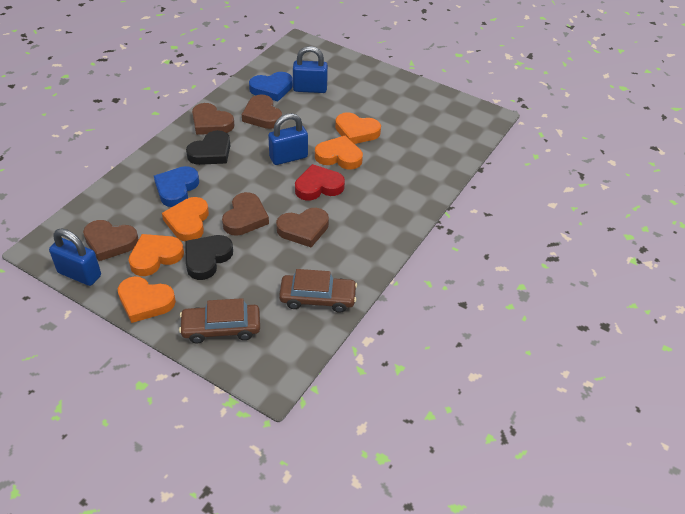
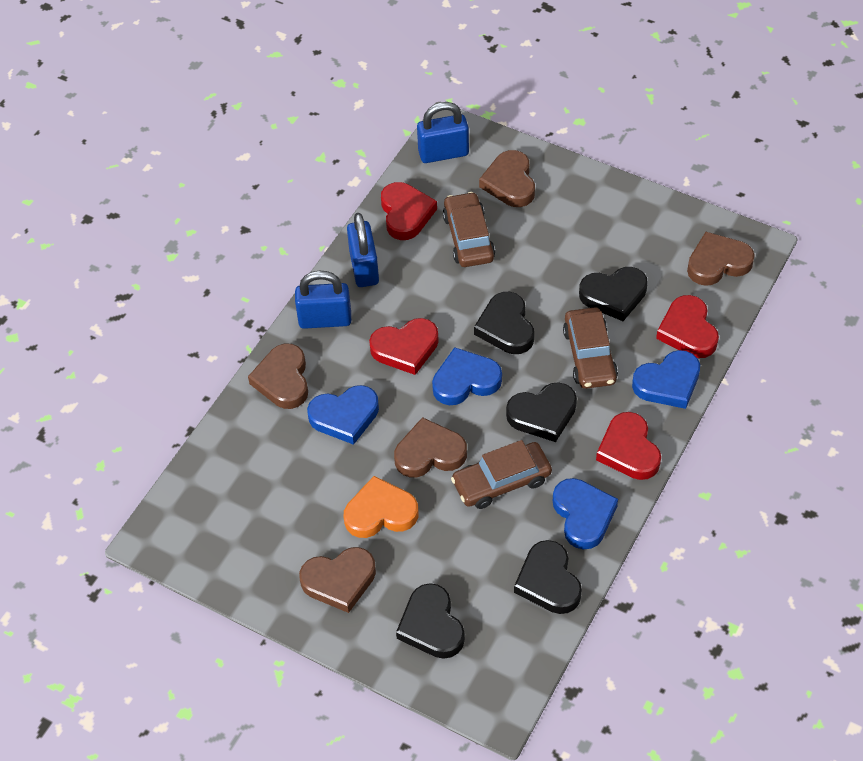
black heart: [185,235,233,280] [186,130,230,165] = 2 -> [396,583,465,659] [474,292,534,354] [506,382,577,442] [514,540,582,614] [579,267,648,321] = 5
blue heart: [154,166,199,207] [249,72,293,101] = 2 -> [307,385,379,445] [432,347,502,405] [553,478,618,549] [632,350,700,409] = 4
brown car: [179,298,260,343] [279,269,357,313] = 2 -> [443,192,495,267] [451,440,552,509] [563,307,618,389] = 3
orange heart: [118,276,176,323] [128,234,184,276] [162,197,209,241] [315,136,363,170] [335,112,381,144] = 5 -> [344,476,418,538] = 1
red heart: [295,164,345,201] = 1 -> [369,318,439,375] [381,182,437,240] [596,412,661,480] [656,295,719,358] = 4

